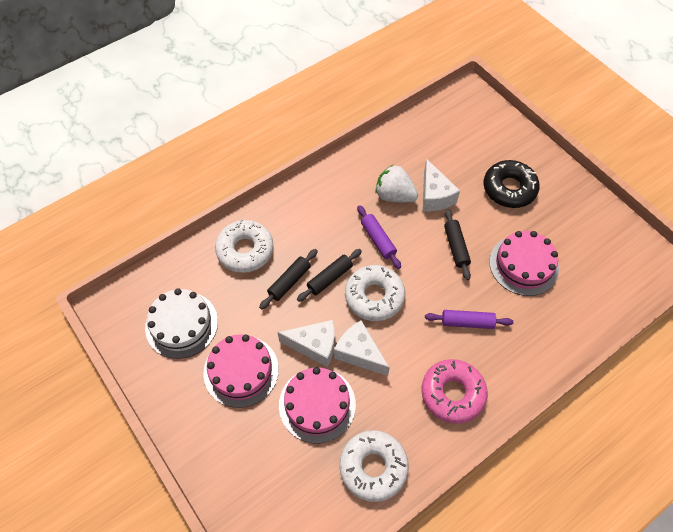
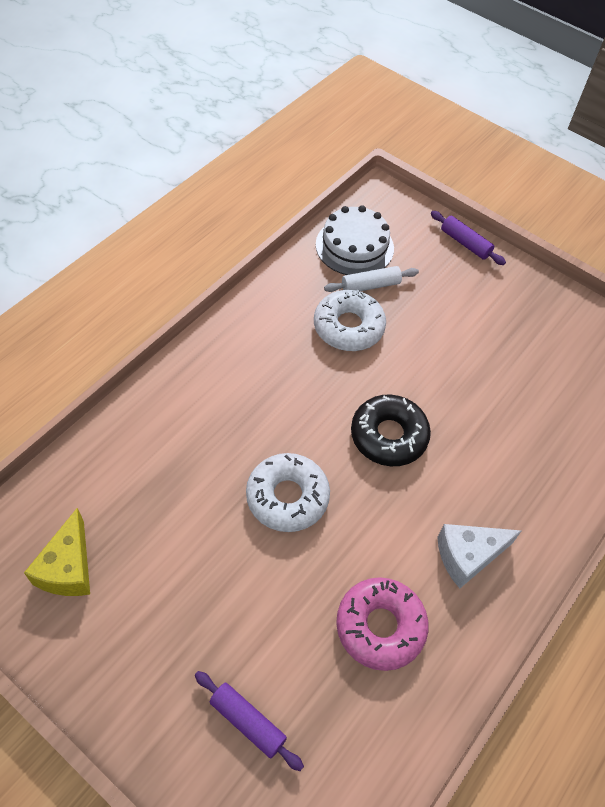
black rolling pin: [259,249,318,309] [297,249,362,302] [444,209,471,280] = 3 -> none = 0
pink cake: [203,334,279,408] [279,367,356,443] [489,231,559,296] = 3 -> none = 0
white cheese: [277,320,335,367] [334,321,390,376] [423,159,460,212] = 3 -> [437,524,521,589] = 1
white donut: [215,219,274,273] [339,430,409,502] [345,265,405,321] = 3 -> [246,453,330,532] [314,290,386,351] = 2
white rolling pin: none = 0 -> [324,266,419,292] = 1
white strawberry: [375,165,418,203] = 1 -> none = 0
yellow cheese: none = 0 -> [24,508,90,596] = 1

